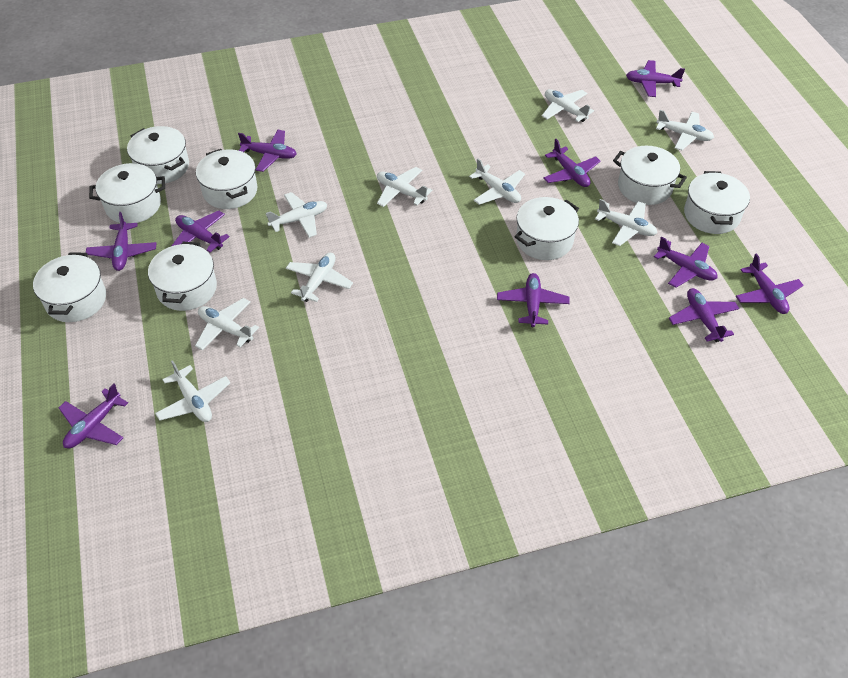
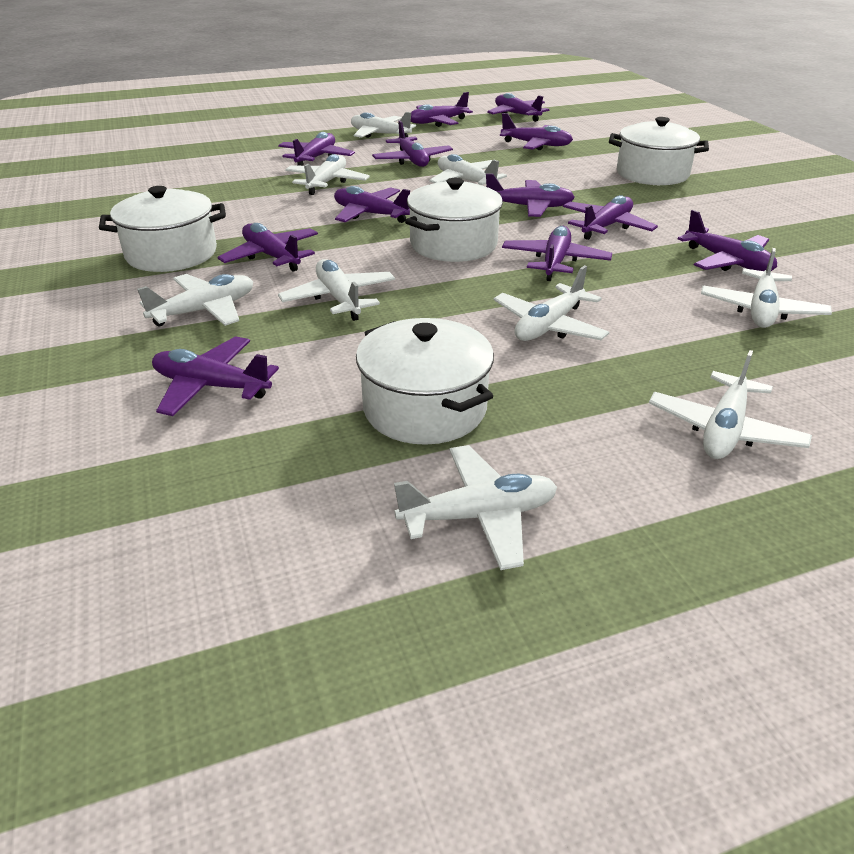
purple plane: [59,383,128,448] [86,212,157,271] [172,210,230,252] [238,130,297,172] [497,273,570,327] [543,139,601,187] [626,60,685,97] [654,237,718,288] [669,288,739,342] [736,253,804,314] = 10 -> [152,336,279,416] [218,223,318,272] [278,132,355,166] [334,186,410,223] [372,121,453,167] [411,92,473,127] [486,173,575,217] [487,93,550,122] [500,113,573,150] [502,226,612,281] [563,195,658,240] [678,210,777,271] = 12
white pot: [33,252,106,322] [89,163,165,223] [127,126,189,184] [148,242,217,311] [196,149,257,209] [514,197,579,260] [613,146,687,205] [684,171,750,234] = 8 -> [99,186,226,272] [356,318,494,445] [405,178,503,262] [609,117,709,185] = 4

